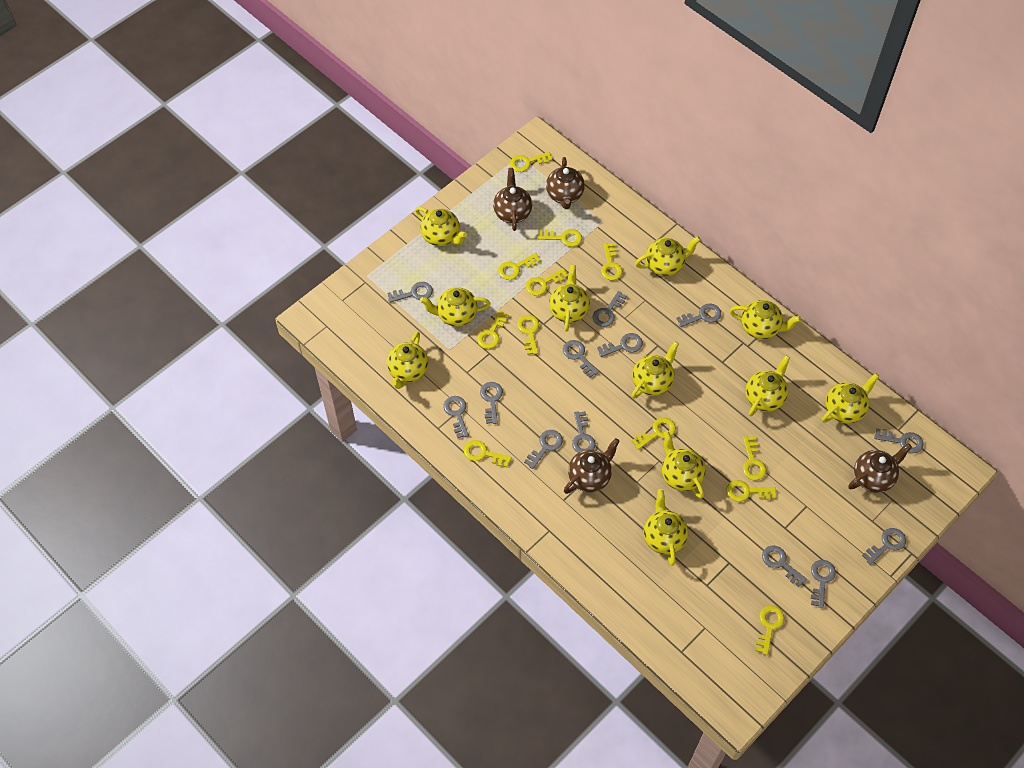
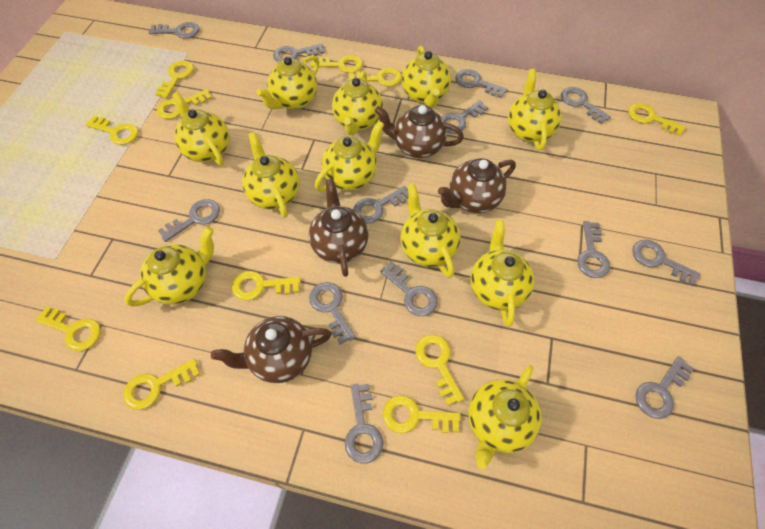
yellow key: [464,440,512,467] [477,310,509,349] [498,253,541,280] [510,152,552,172] [517,315,539,355] [526,268,568,296] [538,229,582,247] [601,243,623,280] [632,417,676,450] [726,480,776,502] [743,436,767,480] [756,606,785,655] = 12 -> [35,306,101,351] [85,116,138,145] [123,359,200,410] [155,60,194,98] [157,89,212,119] [232,271,301,301] [310,55,363,73] [349,68,402,87] [382,395,461,433] [415,335,464,406] [628,103,686,136] = 11

